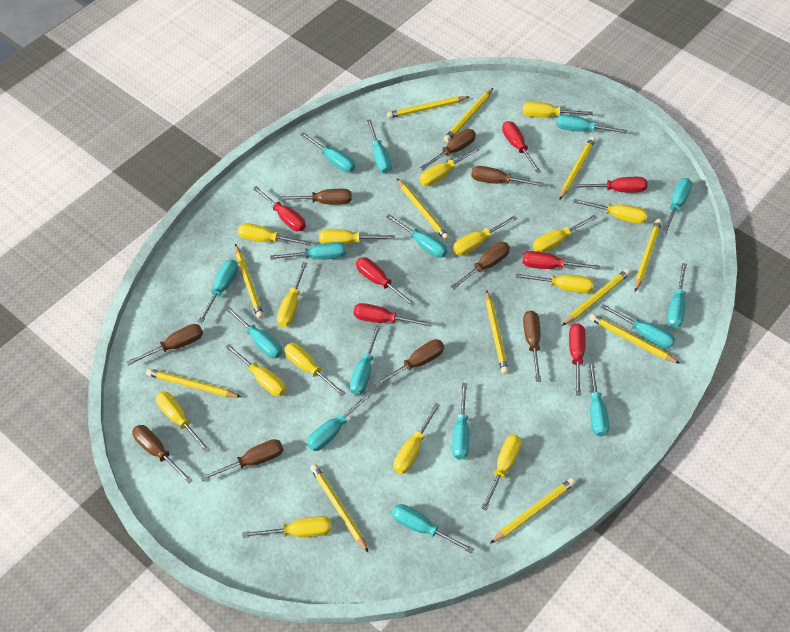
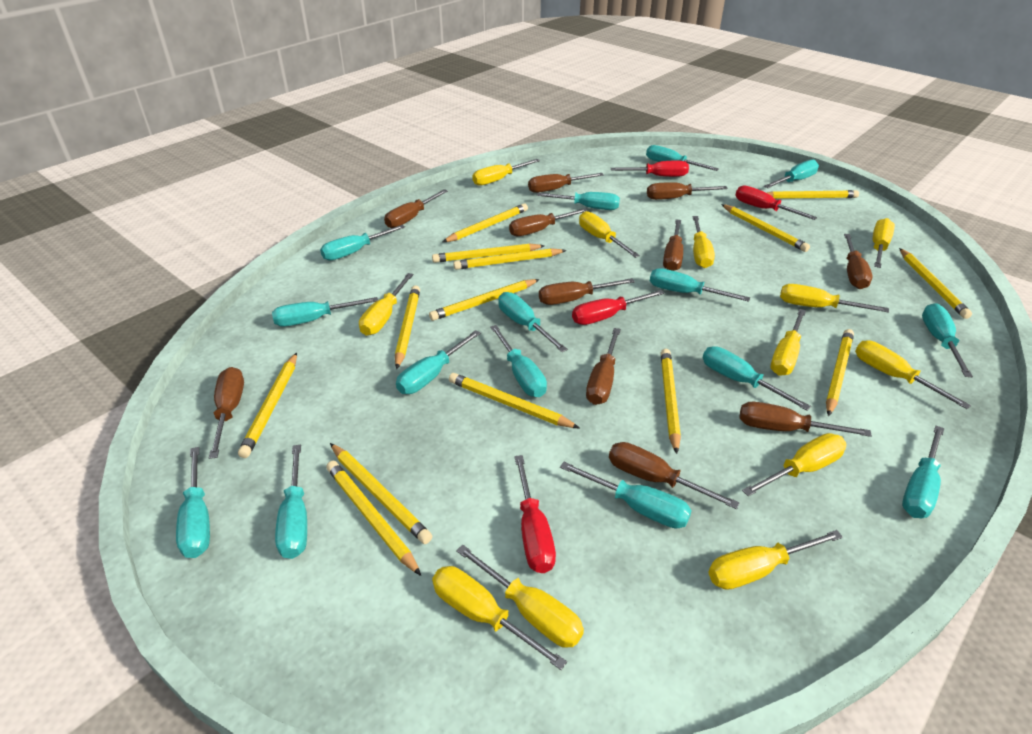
brown screwdriver: [126,324,203,366] [132,425,193,484] [200,439,283,481] [278,189,352,205] [374,339,444,387] [420,129,476,170] [450,242,510,290] [471,166,544,187] [523,310,541,382] = 9 -> [209,367,244,459] [384,189,448,228] [509,208,588,236] [528,173,604,193] [539,278,635,305] [586,328,621,405] [609,442,740,509] [647,182,728,200] [663,220,683,271] [739,402,872,437] [844,234,873,289] = 11
red screwdriver: [253,186,306,231] [353,303,432,327] [356,257,416,306] [502,121,541,173] [522,251,600,270] [569,323,586,396] [573,177,648,193] = 7 -> [514,455,556,573] [572,290,665,325] [611,161,689,177] [735,186,817,220] = 4
yellow pencil: [146,368,241,397] [235,244,264,319] [310,464,369,553] [387,96,469,118] [397,179,449,241] [444,88,493,142] [486,290,509,374] [490,478,576,543] [559,137,596,200] [562,269,630,326] [589,314,680,364] [635,219,662,292] = 12 -> [238,353,297,458] [326,461,421,576] [330,443,432,544] [395,285,420,369] [429,279,540,321] [432,243,544,263] [443,203,528,242] [449,373,579,428] [453,248,566,270] [661,349,681,454] [721,204,810,252] [767,190,859,199] [826,329,854,416] [899,248,972,319] = 14
yellow screwdriver: [156,392,210,453] [225,344,286,396] [238,223,311,246] [242,516,332,538] [277,262,307,327] [284,343,346,397] [319,229,395,245] [393,403,440,474] [420,147,479,186] [453,215,517,256] [481,435,522,510] [515,273,594,293] [523,102,593,117] [533,215,597,253] [573,199,648,224] = 15 -> [359,273,413,336] [432,566,567,670] [456,545,584,648] [472,159,540,186] [579,211,640,258] [692,216,715,268] [708,530,843,590] [742,433,846,496] [770,309,806,376] [780,284,889,312] [855,340,971,409] [873,218,895,268] = 12

